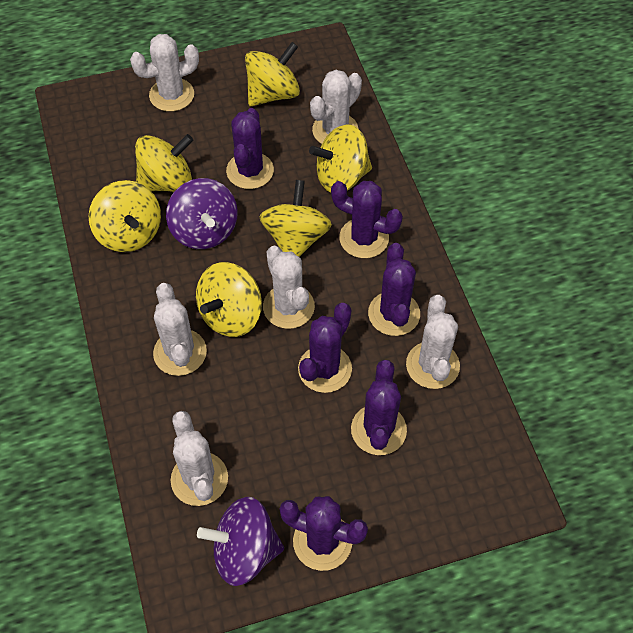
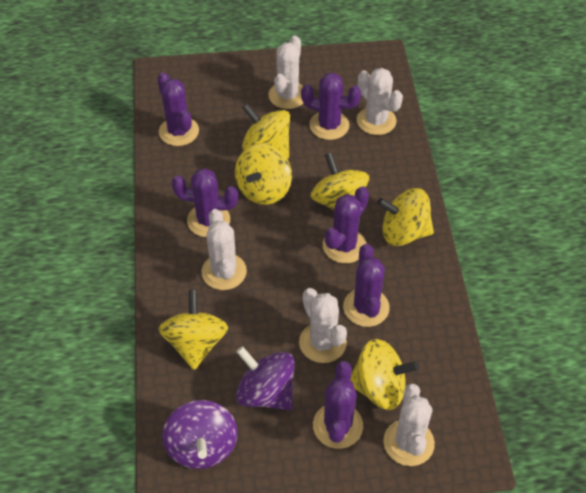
white cactus: [130,34,199,112] [153,283,207,376] [171,411,228,506] [263,246,315,329] [310,70,362,144] [406,295,460,389] = 6 -> [202,209,247,290] [269,36,303,109] [299,288,347,363] [357,68,403,135] [383,384,435,466] = 5

